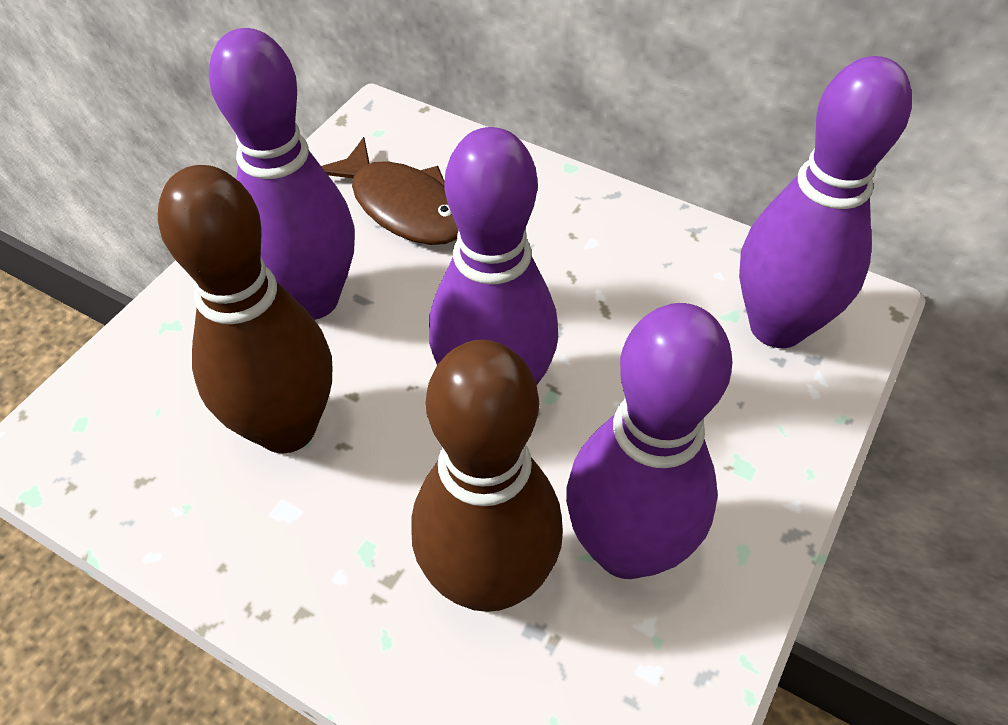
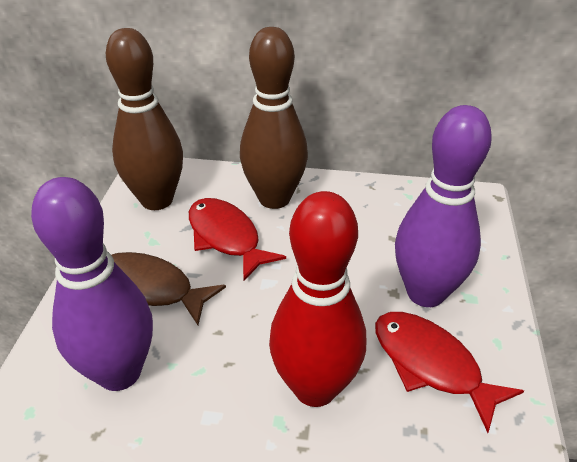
purple bowling pin: [209,28,355,320] [429,127,558,385] [566,303,733,579] [739,56,912,348] = 4 -> [31,177,153,391] [395,105,492,307] = 2
red bowling pin: none = 0 -> [269,191,366,407] = 1
red fish: none = 0 -> [189,198,286,281] [375,312,524,433] = 2

